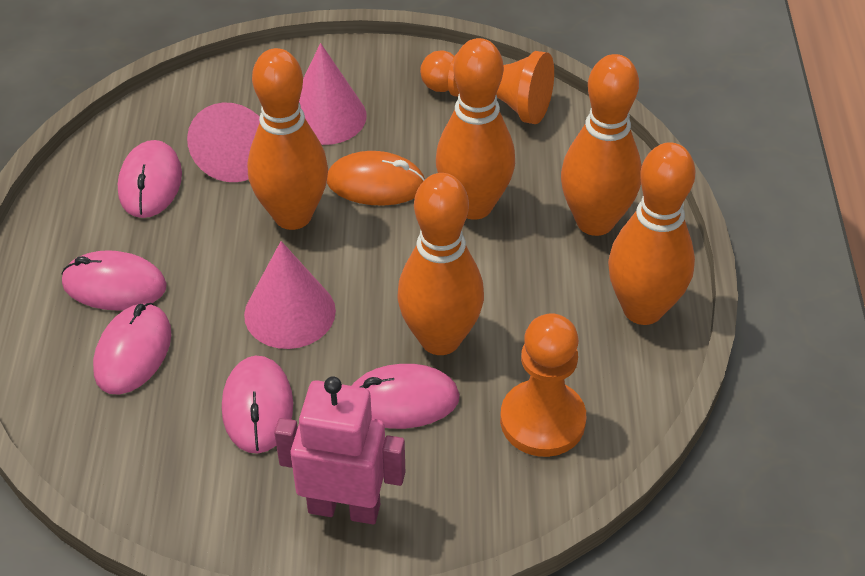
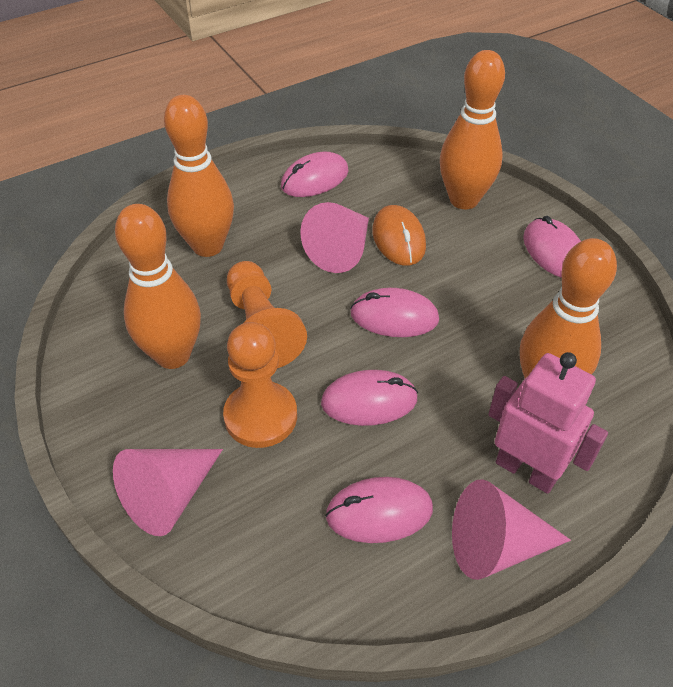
orange bowling pin: [248,48,328,230] [397,173,484,355] [436,38,515,220] [561,54,642,236] [608,142,695,325] = 5 -> [115,204,201,369] [164,95,234,257] [440,50,505,209] [520,238,617,378] = 4

